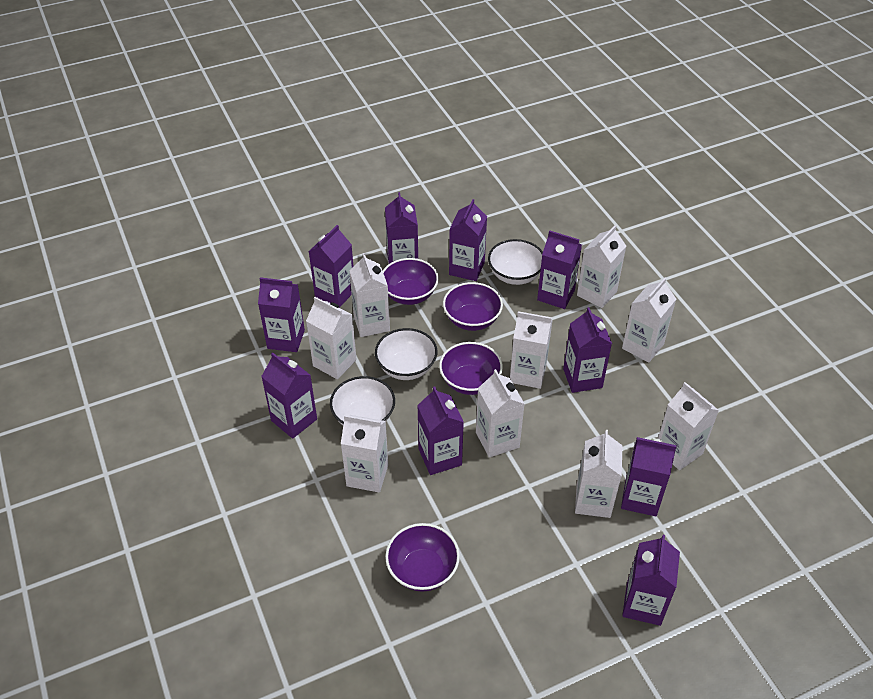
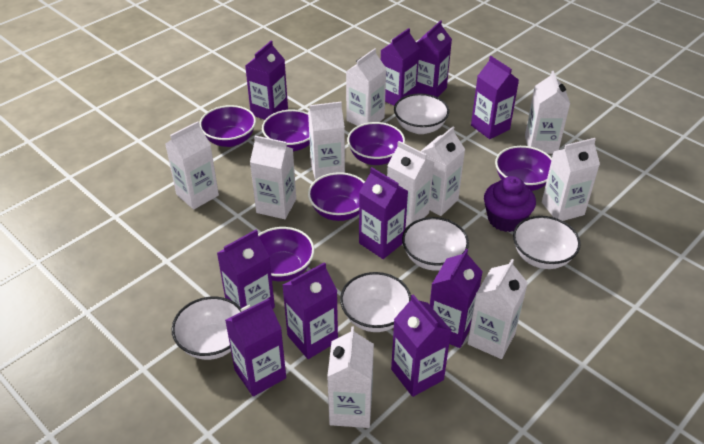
purple bowl: [383,258,439,305] [385,523,460,592] [439,342,503,395] [443,282,503,331] = 4 -> [199,105,256,147] [258,227,314,281] [262,109,310,151] [308,172,365,221] [347,122,405,165] [495,146,552,191] = 6
purple cupcake: none = 0 -> [484,176,536,232] = 1
white bowl: [330,376,395,425] [375,328,437,380] [488,239,543,285] = 3 -> [172,296,241,360] [340,272,411,332] [394,93,449,134] [402,217,469,271] [513,216,581,269] = 5
white carton: [306,297,357,379] [341,415,388,493] [349,253,390,337] [476,369,524,458] [510,311,553,389] [575,430,622,518] [577,225,626,308] [622,278,676,363] [658,382,719,470] = 9 -> [165,121,219,210] [250,136,296,219] [308,102,345,180] [327,327,374,428] [346,48,386,126] [387,141,434,228] [421,127,465,216] [467,259,528,359] [525,71,570,154] [542,138,600,221] = 10

